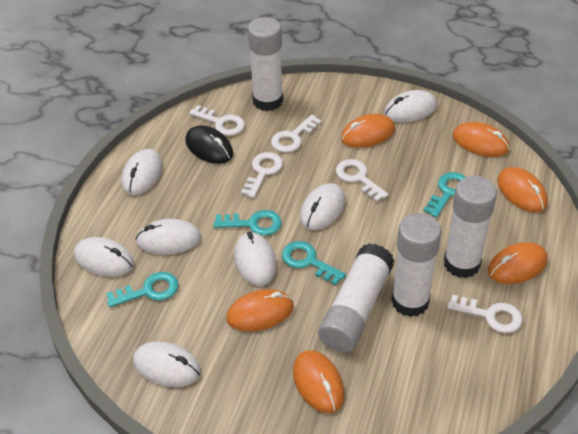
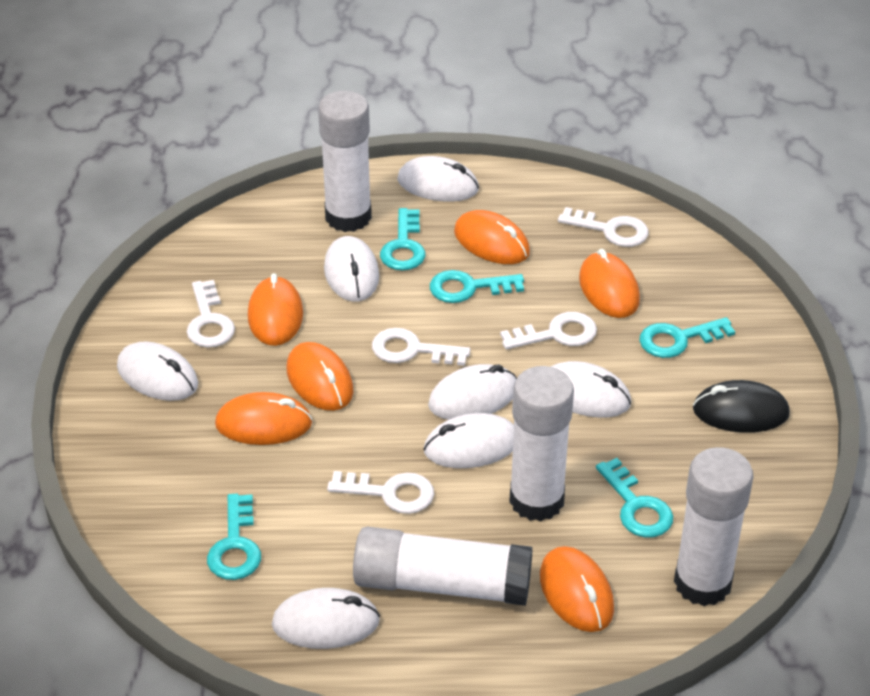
turquoise key: [106,272,179,307] [214,210,282,236] [282,241,346,285] [423,172,466,218] = 4 -> [207,494,261,580] [380,208,425,271] [430,270,524,303] [596,458,673,537] [639,317,735,358] = 5

